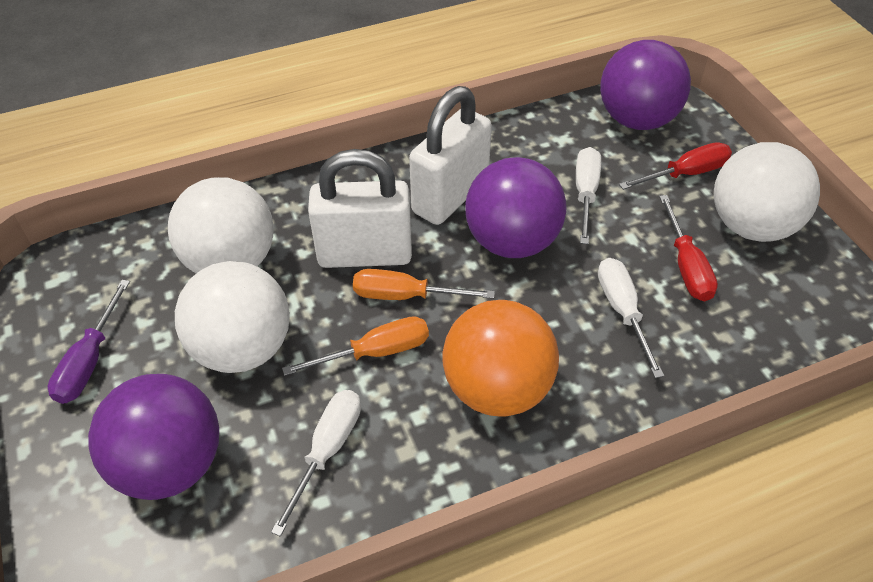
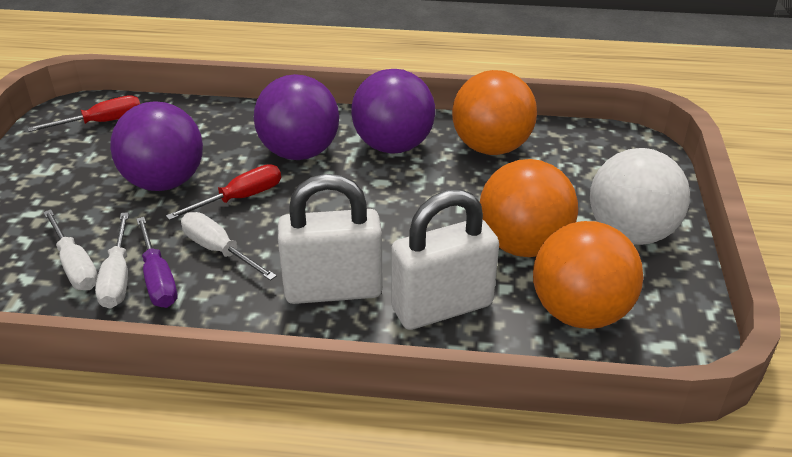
orange ball: [443,300,559,417] = 1 -> [452,70,537,155] [480,159,578,257] [533,221,643,329] = 3
orange screwdriver: [282,316,429,376] [353,269,495,300] = 2 -> none = 0
white ball: [168,177,274,273] [175,261,290,373] [714,142,820,242] = 3 -> [590,148,690,245] = 1

